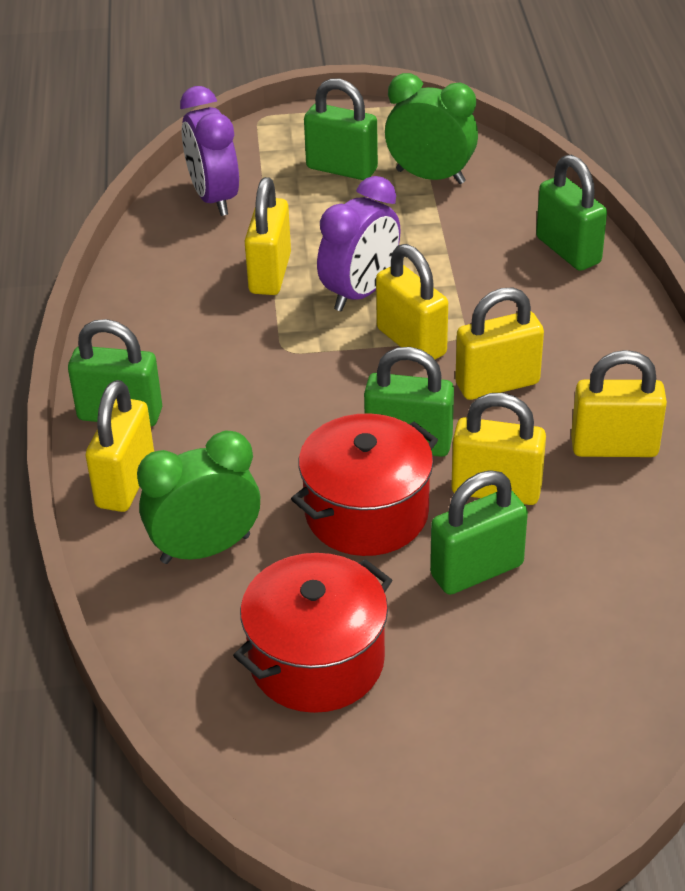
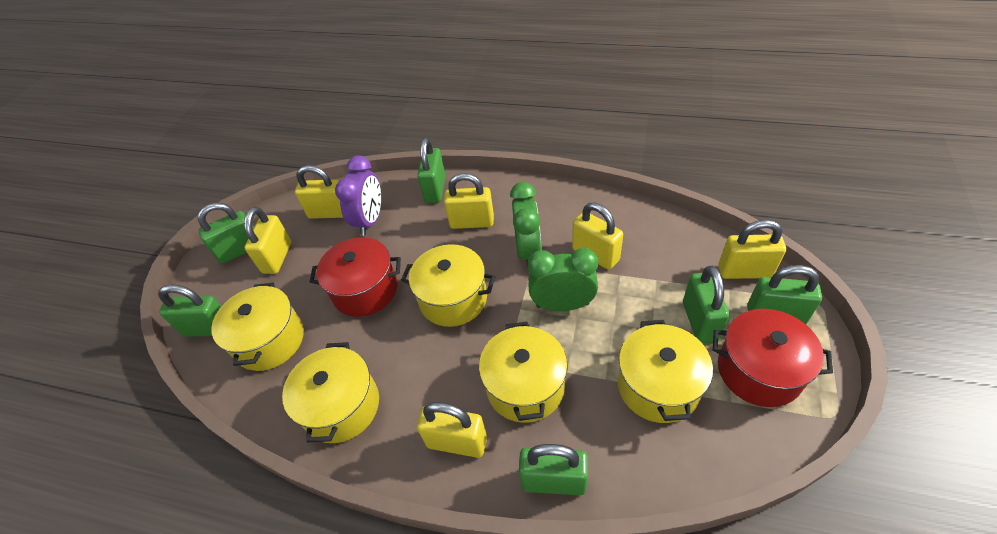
green padlock: [68,319,162,427] [304,79,378,180] [364,347,454,457] [430,470,528,595] [536,155,607,271] = 5 -> [158,284,221,337] [197,203,254,264] [417,138,446,203] [519,444,588,495] [683,266,730,344] [747,265,822,324] = 6
purple clock: [180,86,239,216] [317,176,401,311] = 2 -> [335,155,381,236] = 1
yellow pot: none = 0 -> [211,283,304,371] [282,342,379,443] [401,244,495,327] [479,321,568,423] [618,320,713,423] = 5

